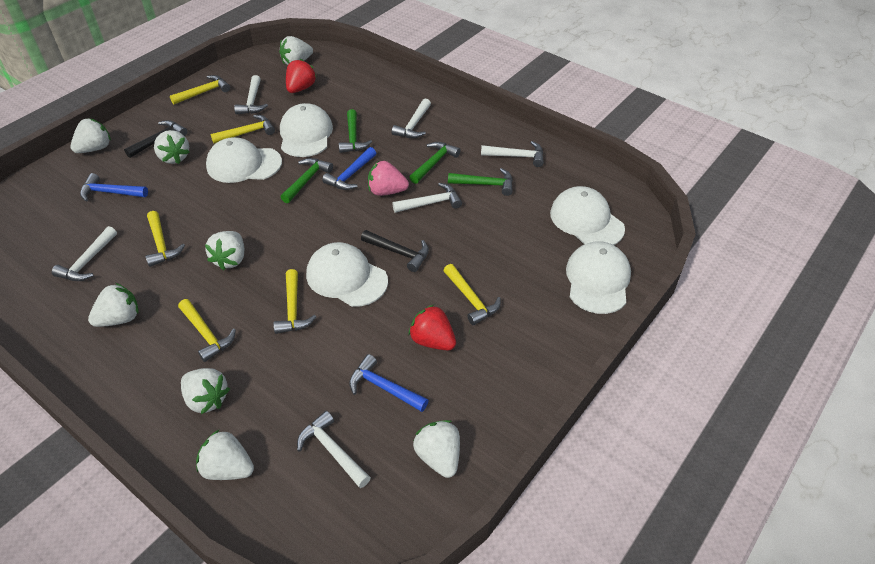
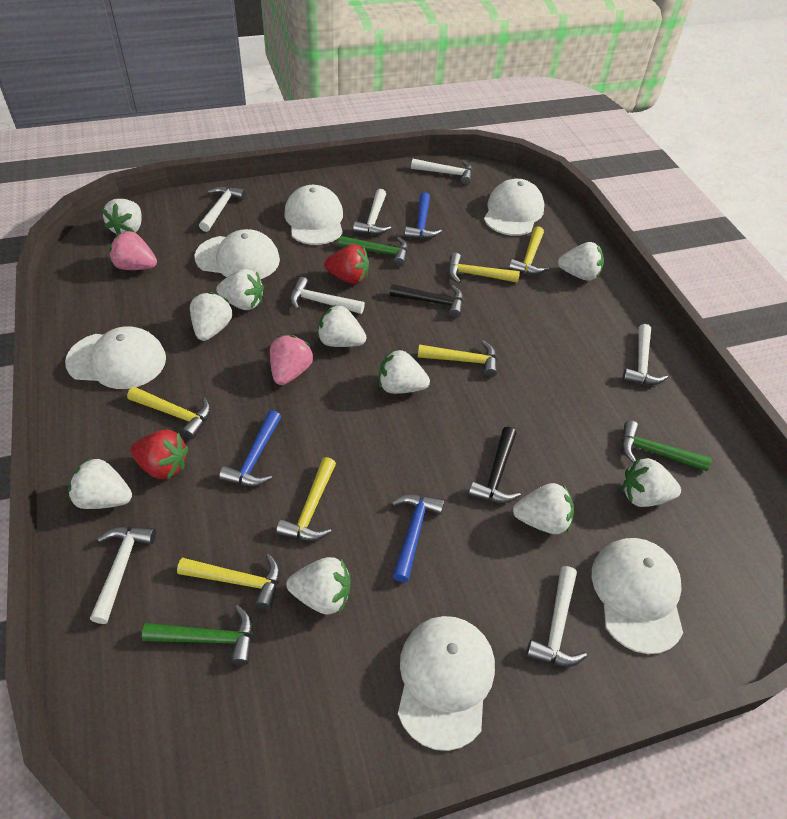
green hammer: [281,158,333,203] [339,109,372,153] [410,142,461,184] [448,168,513,196] = 4 -> [142,605,253,665] [338,236,408,267] [622,421,712,471] = 3
pink strawberry: [368,161,409,196] = 1 -> [109,231,157,270] [270,335,313,385] = 2
white cap: [206,137,282,183] [280,103,333,157] [306,242,388,307] [550,186,625,245] [566,241,631,314] = 5 -> [65,326,166,389] [195,229,280,279] [284,185,343,245] [398,616,495,751] [484,179,544,236] [592,538,683,654] = 6
white hammer: [52,226,117,281] [234,75,268,114] [297,411,371,488] [392,98,431,138] [392,183,462,213] [481,141,544,167] = 6 -> [90,527,156,624] [199,186,246,232] [290,277,365,314] [353,189,391,235] [411,159,473,185] [526,566,587,667] [622,324,668,385] = 7
white strawberry: [71,118,111,153] [88,283,138,327] [154,130,189,164] [181,368,230,414] [196,430,254,480] [205,231,244,270] [279,36,313,65] [413,420,460,478] = 8 -> [68,457,132,509] [102,199,142,234] [190,292,232,341] [216,269,264,310] [286,557,350,615] [317,305,366,347] [379,349,430,394] [513,483,574,534] [558,242,604,281] [622,457,681,507] = 10

